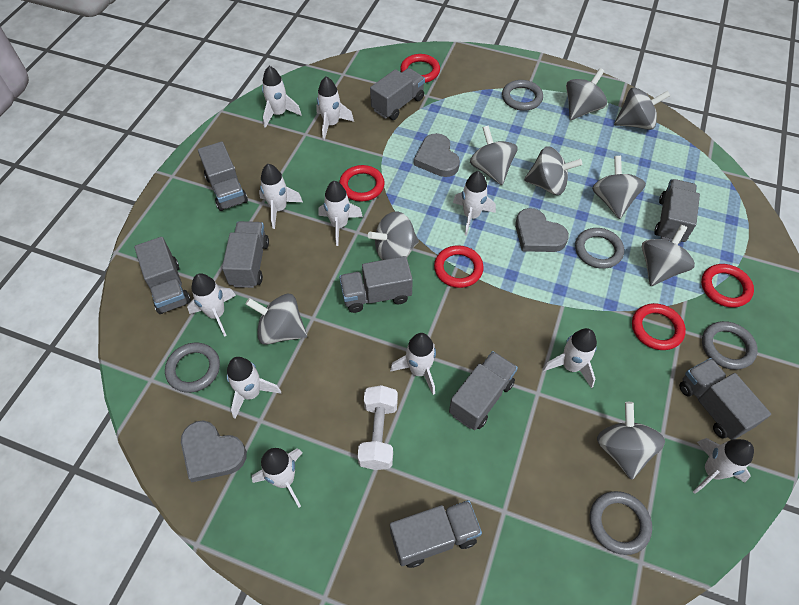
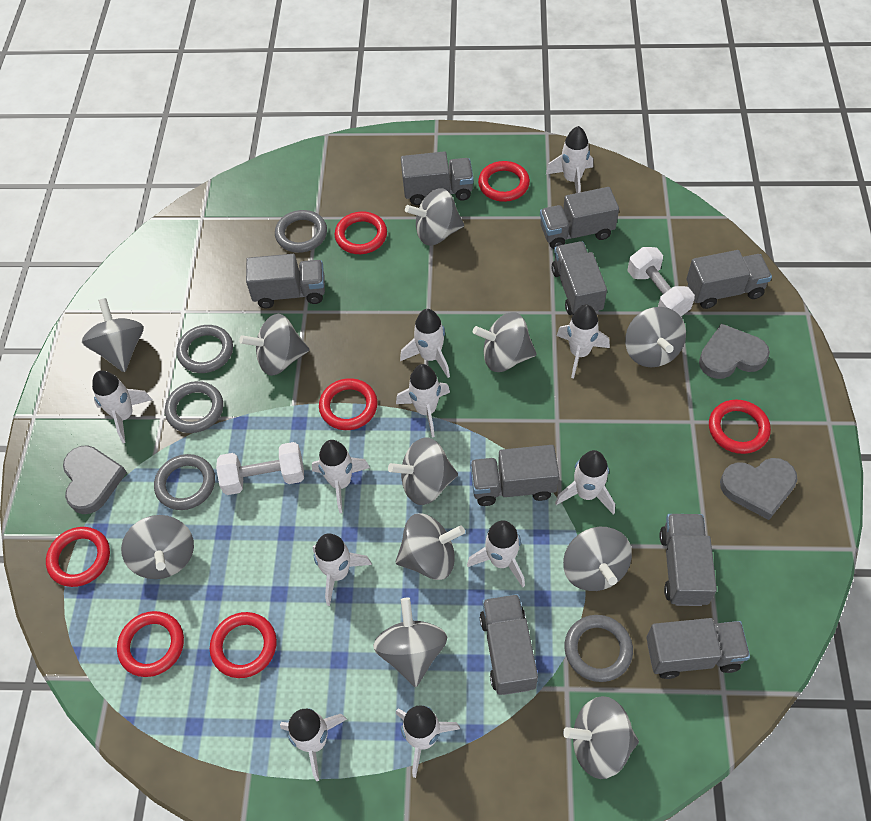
grey spinning top: [246,294,307,345] [368,211,419,260] [470,126,518,185] [524,146,582,195] [566,68,607,120] [592,156,646,219] [597,402,665,480] [614,87,670,130] [642,225,695,286] = 9 -> [82,298,144,372] [121,515,194,579] [239,313,309,376] [373,597,447,687] [388,437,458,505] [395,513,465,580] [405,188,464,246] [473,312,537,372] [563,527,632,591] [563,696,639,779] [625,307,686,368] = 11
red ring: [339,165,385,202] [400,54,440,83] [434,245,484,288] [632,303,686,350] [701,264,754,308] = 5 -> [46,527,110,587] [117,611,184,677] [210,612,277,678] [319,378,378,430] [335,212,387,254] [478,161,530,202] [709,400,771,454] = 7
white dumbbell: [357,385,398,470] = 1 -> [216,442,304,495] [628,247,695,316] = 2

